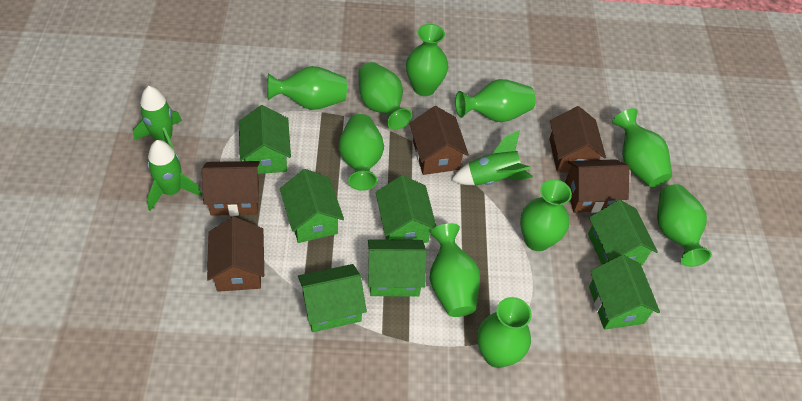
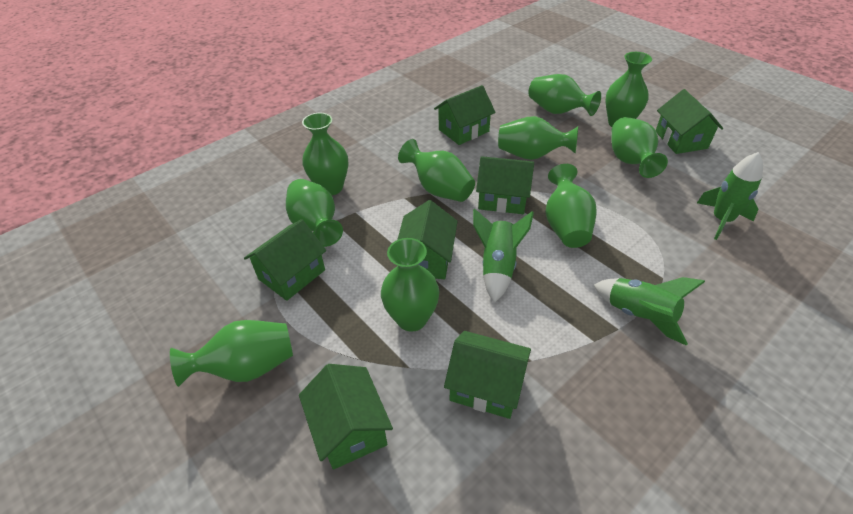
brown house: [202,161,260,216] [207,217,264,292] [410,106,469,175] [549,106,606,172] [565,159,629,213] = 5 -> none = 0

